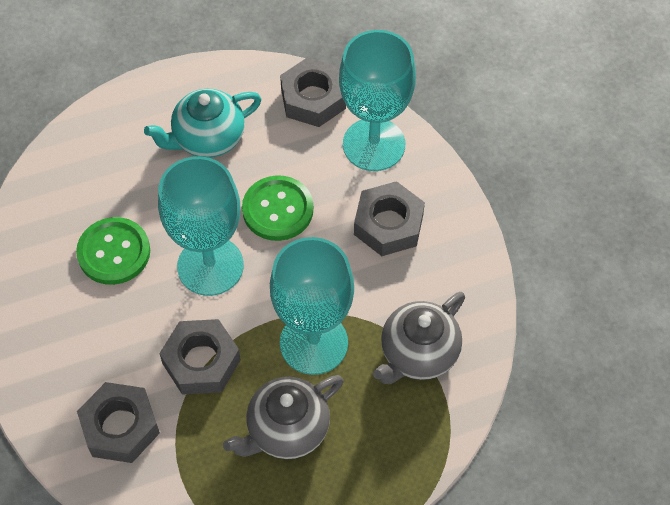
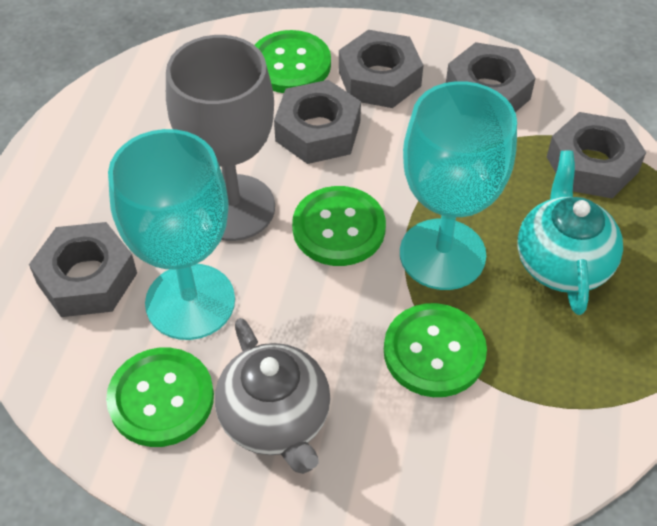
green button: [76,217,150,285] [242,175,313,241] = 2 -> [106,347,214,447] [255,30,331,93] [292,186,386,266] [384,303,487,397] = 4
grey goblet: none = 0 -> [166,35,275,241] = 1
grey nut: [77,382,160,463] [159,319,241,395] [280,57,346,127] [354,181,425,256] = 4 -> [29,222,137,317] [274,80,361,164] [339,30,423,108] [446,42,535,112] [547,112,646,198] = 5
grey teapot: [223,375,344,459] [373,292,465,384] = 2 -> [215,318,331,474] = 1
turquoise goblet: [158,156,244,296] [270,237,354,375] [339,30,416,171] = 3 -> [108,129,235,340] [400,81,517,290] = 2

